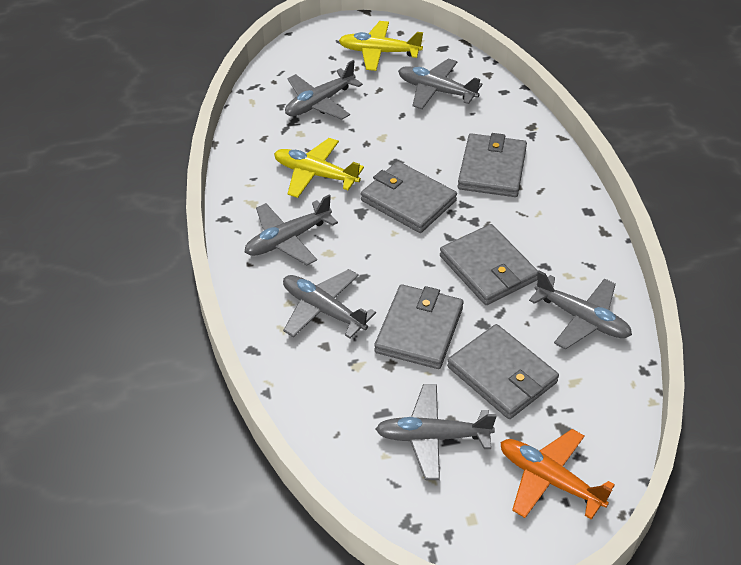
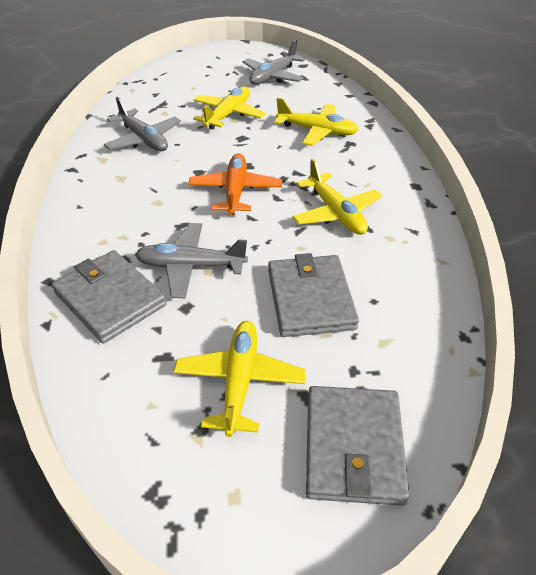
grey plane: [245,195,338,265] [283,269,376,339] [285,60,363,120] [376,384,497,480] [398,58,482,109] [529,271,632,349] = 6 -> [104,97,181,151] [135,223,248,298] [243,40,305,85] = 3
grey wallet: [361,161,457,233] [374,284,464,369] [440,224,538,305] [447,324,559,419] [458,133,527,197] = 5 -> [52,250,167,344] [268,253,359,337] [306,386,409,506] = 3
yellow plane: [274,138,364,198] [339,21,423,71] = 2 -> [174,321,306,437] [193,87,265,129] [274,98,359,146] [292,159,382,235] = 4

